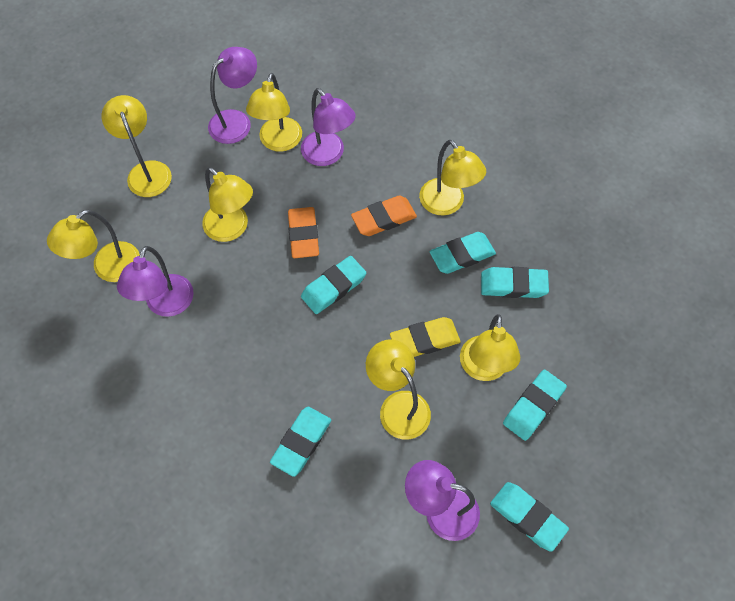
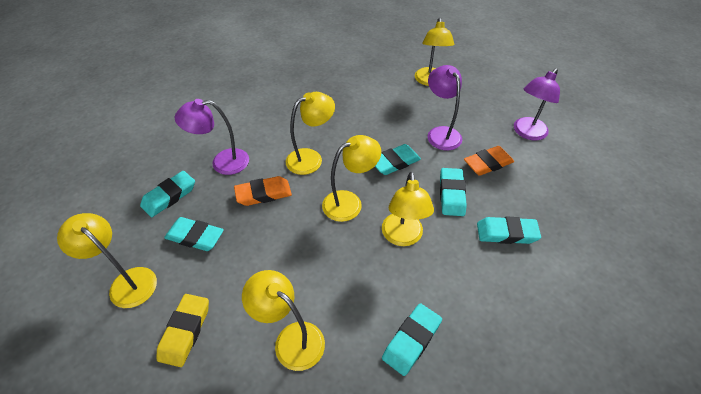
purple lamp: [117,246,194,317] [208,47,257,144] [301,88,356,166] [405,460,480,541] = 4 -> [175,99,249,175] [428,65,462,151] [514,68,560,140] = 3
yellow lamp: [47,210,140,282] [102,95,172,197] [202,167,253,242] [246,73,302,152] [366,340,431,440] [419,140,486,216] [460,314,520,381] = 7 -> [57,213,157,308] [242,270,325,371] [286,92,335,175] [322,135,381,222] [382,171,434,246] [415,18,454,86] = 6

